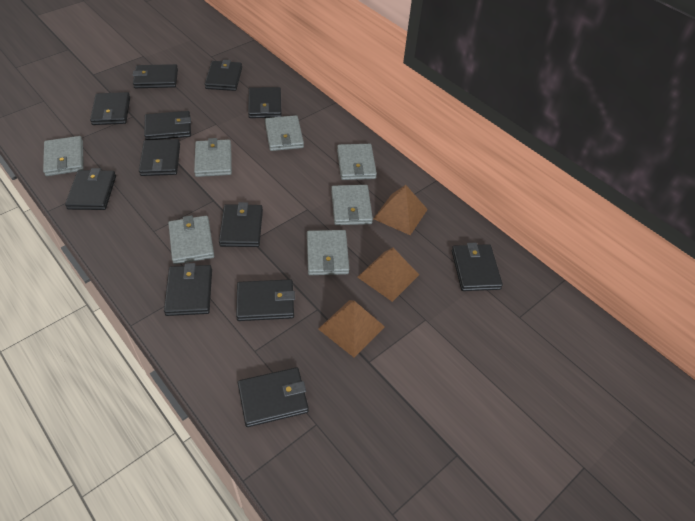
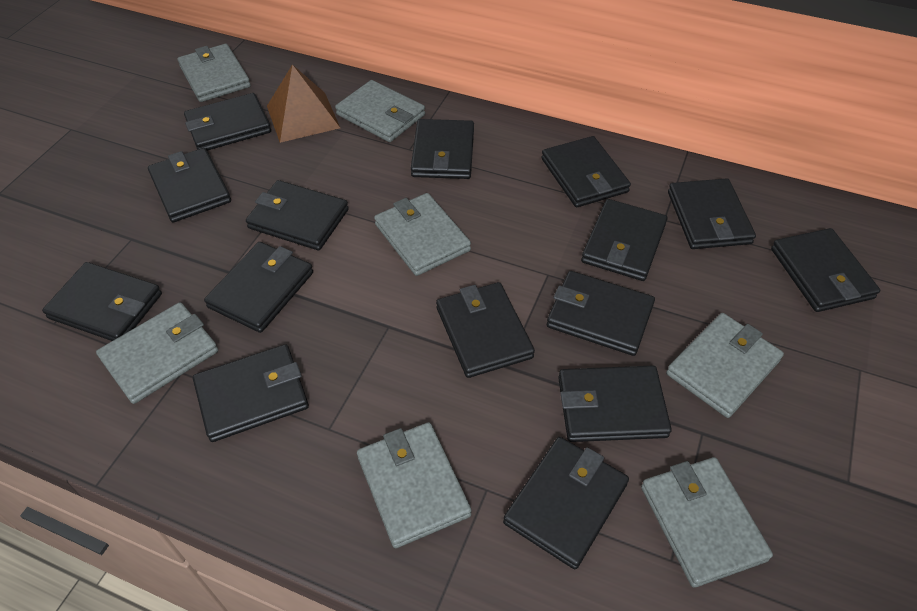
black wallet: [65,168,116,210] [90,92,130,125] [132,64,178,88] [139,139,180,176] [144,111,191,140] [164,263,212,316] [205,60,242,91] [219,202,263,247] [236,279,295,321] [238,367,309,427] [248,87,282,118] [452,243,503,291] = 12 -> [42,262,162,341] [148,148,231,222] [184,93,271,151] [193,344,309,442] [204,242,313,333] [246,180,349,250] [411,119,474,179] [436,282,535,378] [503,437,629,569] [541,136,631,208] [547,271,655,356] [558,366,672,442] [581,199,668,281] [668,178,756,249] [771,228,880,312] = 15
brown pyramid: [318,300,385,357] [357,248,419,302] [374,185,428,235] = 3 -> [267,64,340,143] = 1

